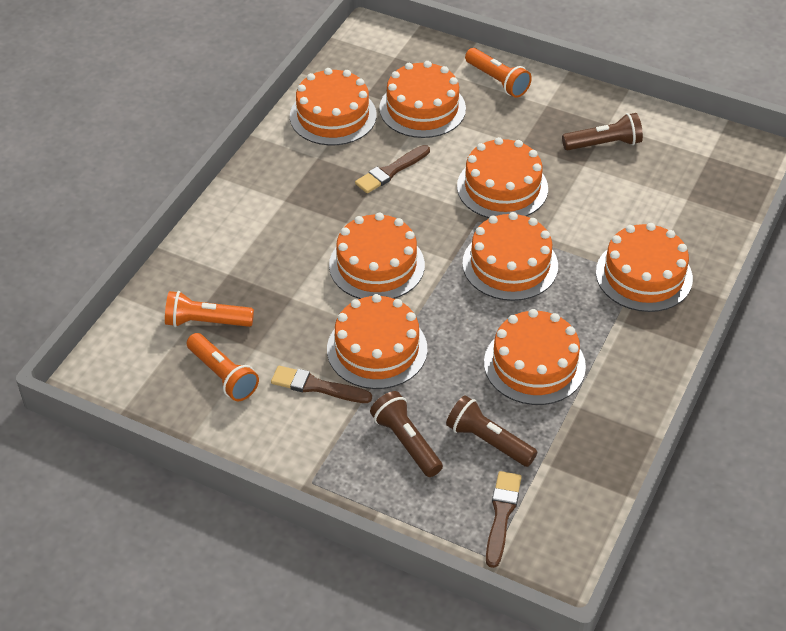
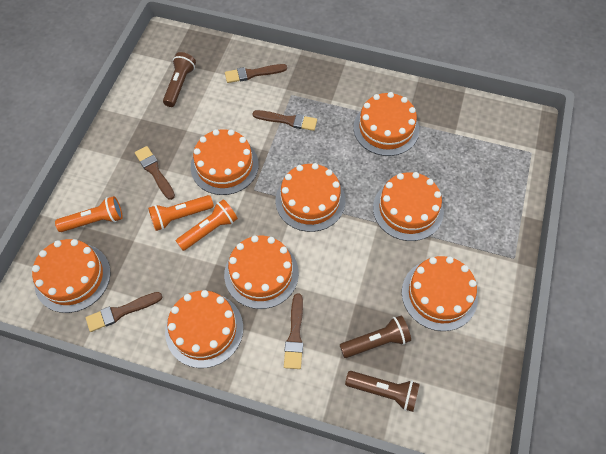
brown brush: [271,366,372,403] [355,145,430,193] [486,471,522,568] = 3 -> [86,292,162,332] [135,146,175,200] [225,64,287,83] [253,110,317,131] [284,294,303,369] = 5

